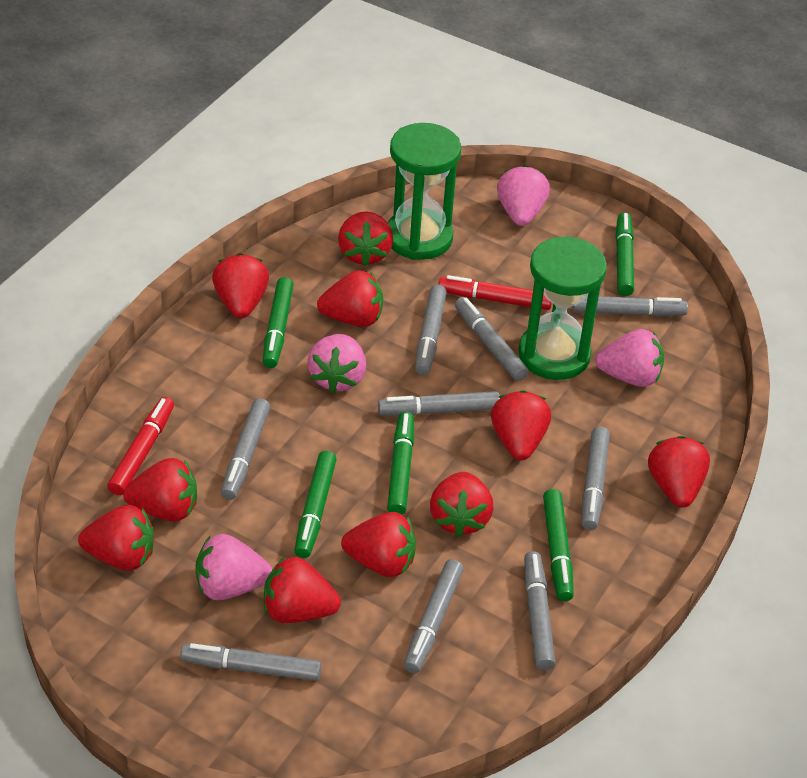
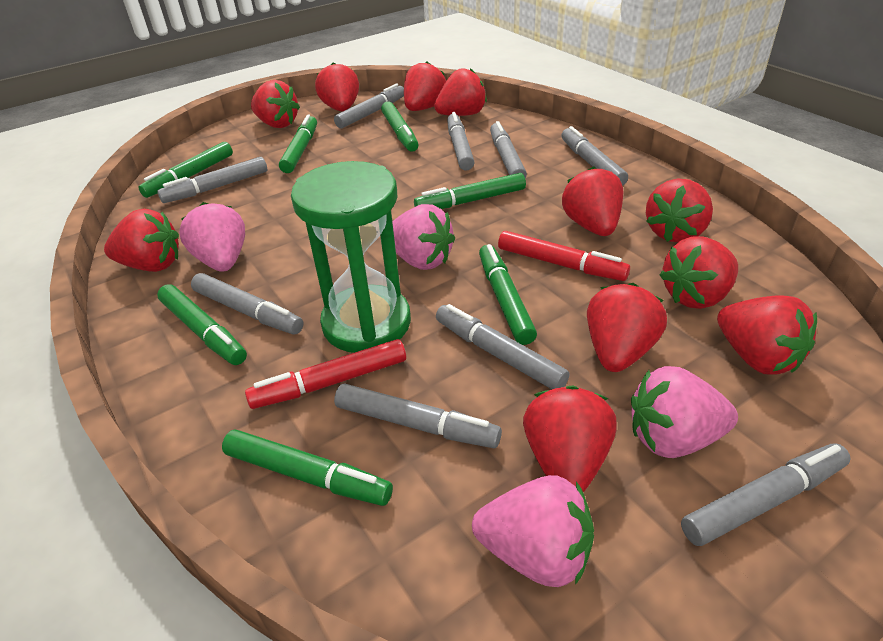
green hourglass: [388,123,461,260] [518,236,607,380] = 2 -> [291,161,411,353] = 1
green marker: [263,277,294,368] [294,451,337,558] [387,412,414,515] [543,489,574,601] [615,213,634,296] = 5 -> [138,142,233,198] [157,284,247,365] [222,430,393,506] [279,115,317,173] [381,101,419,152] [414,173,526,209] [479,244,537,345] = 7
red strawberry: [78,505,154,571] [123,458,197,522] [212,253,269,318] [264,557,341,623] [317,270,383,327] [338,211,393,266] [341,512,416,577] [430,472,493,537] [491,390,551,460] [648,436,710,508] = 10 -> [104,209,179,272] [251,80,300,128] [315,62,359,111] [404,61,446,111] [434,68,487,116] [523,385,617,492] [562,166,624,236] [587,283,667,372] [646,179,713,242] [660,237,738,309] [717,295,817,375] = 11

